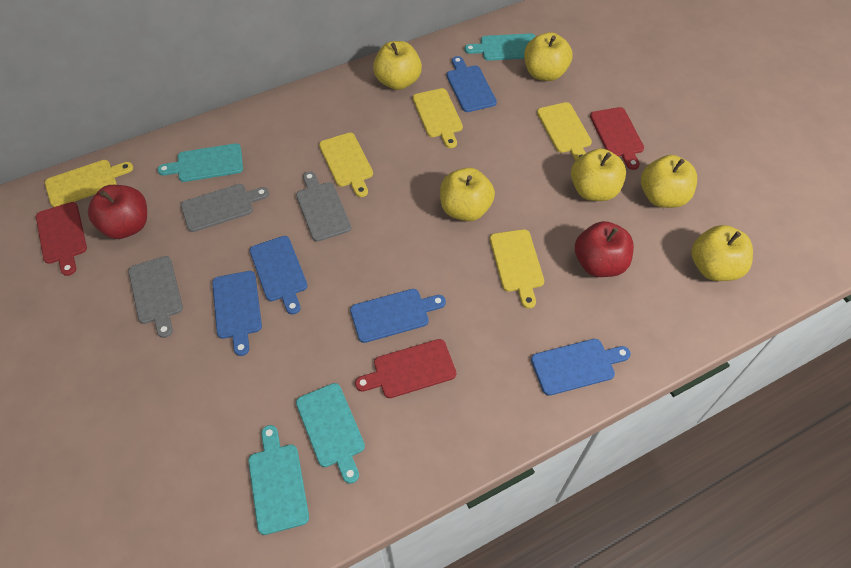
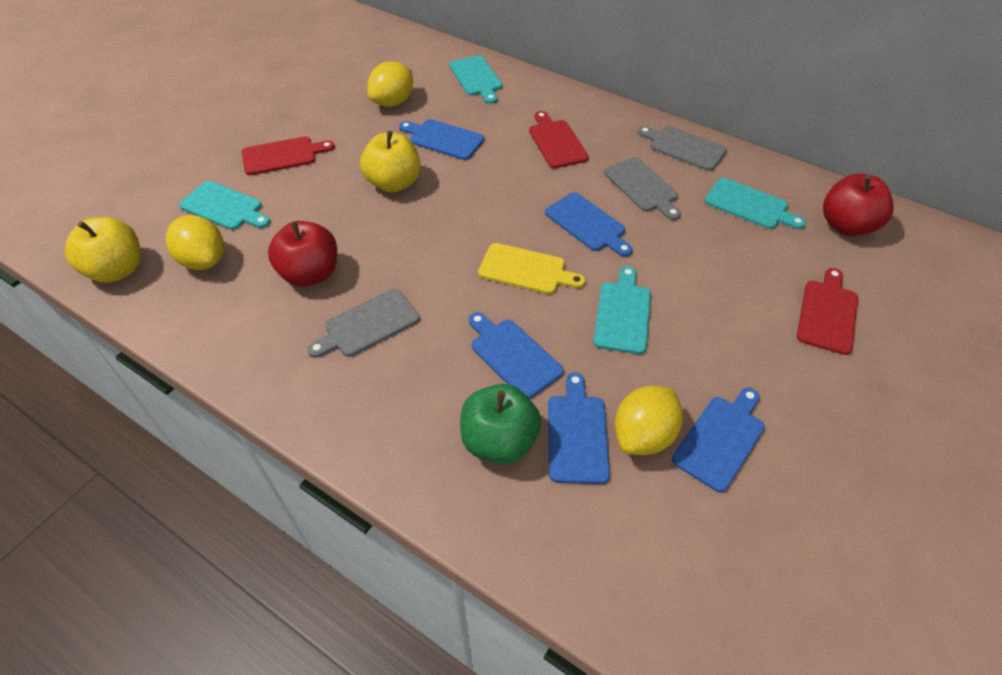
green apple: none = 0 -> [460,384,542,464] = 1
yellow apple: [373,41,422,90] [440,167,495,221] [524,32,572,81] [571,148,626,201] [641,155,697,208] [691,225,753,281] = 6 -> [65,217,141,283] [360,131,421,193] = 2
yellow cutting board: [45,160,133,207] [319,133,373,197] [413,88,463,148] [490,229,544,309] [537,102,592,161] = 5 -> [478,243,585,294] = 1
yellow lemon: none = 0 -> [165,215,224,270] [367,61,413,107] [615,386,683,455] = 3

